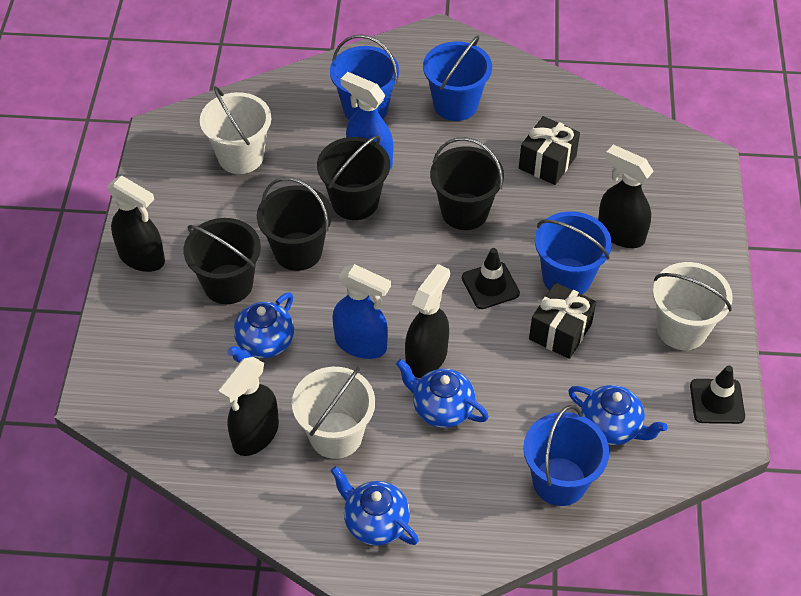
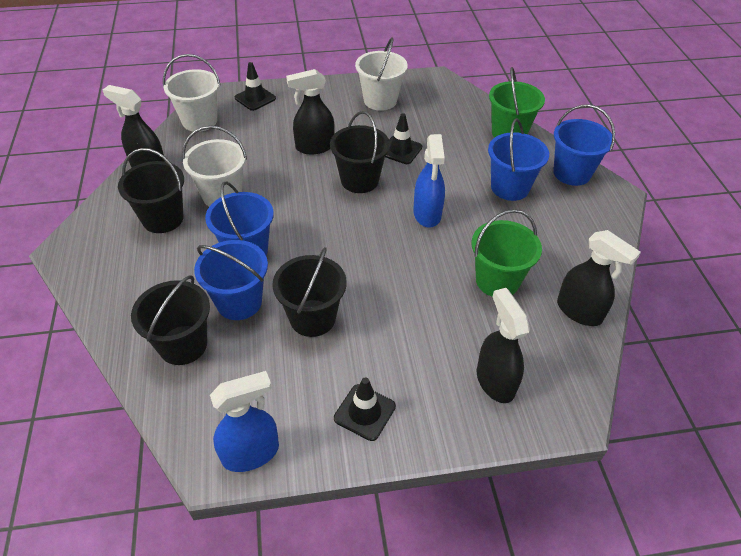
black gift: [519,116,580,185] [529,282,596,359] = 2 -> none = 0
black traffic cone: [462,248,520,309] [690,365,745,424] = 2 -> [235,62,276,111] [334,377,396,441] [385,113,422,164] = 3
blue teapot: [227,292,294,363] [331,466,419,546] [396,359,489,428] [568,385,668,445] = 4 -> none = 0
green bucket: none = 0 -> [472,209,542,297] [489,67,545,138] = 2

